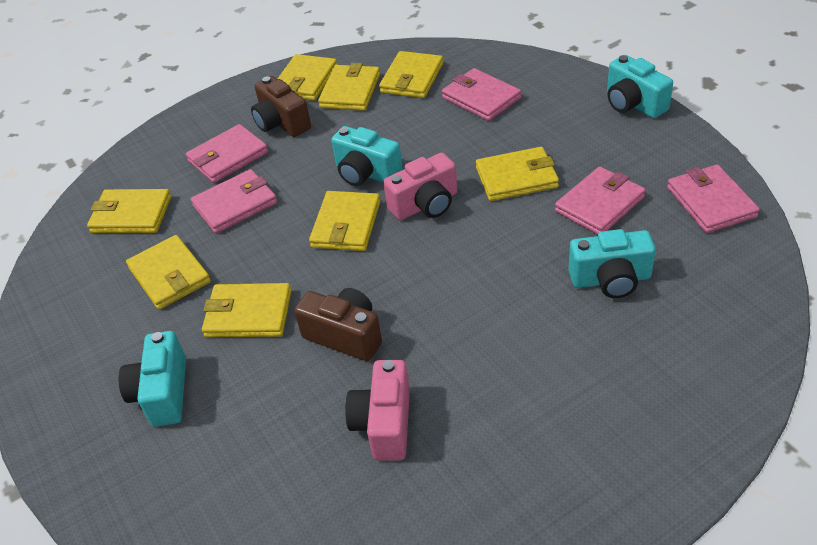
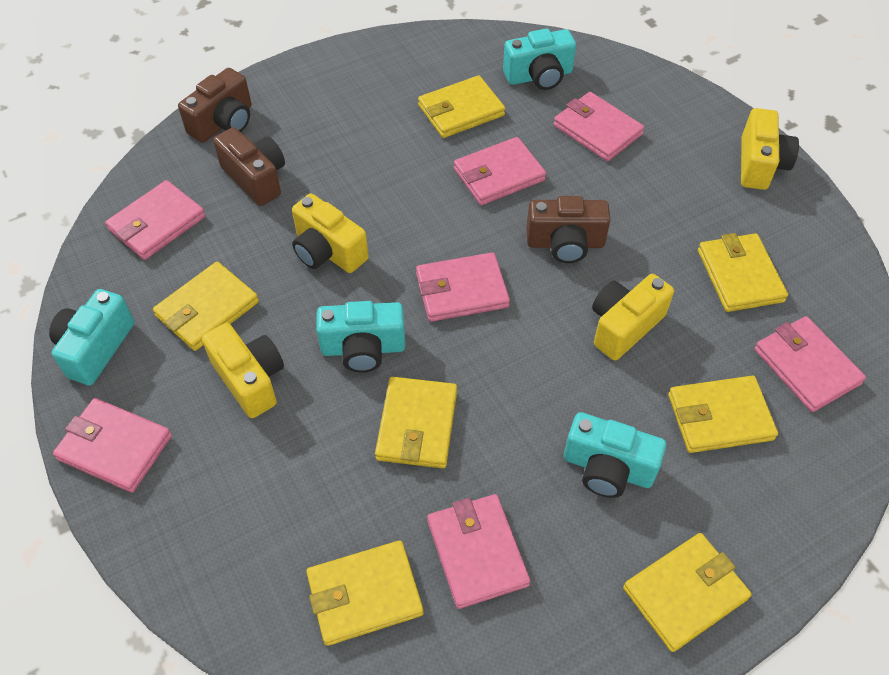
brown camera: [251,76,311,137] [294,288,382,361] = 2 -> [178,68,251,143] [213,127,285,206] [526,196,611,263] = 3
pink camera: [345,360,410,460] [383,153,457,220] = 2 -> none = 0
pink wallet: [186,124,268,183] [191,169,277,233] [442,68,521,121] [555,166,646,235] [667,164,760,233] = 5 -> [53,398,172,493] [105,180,205,260] [416,252,510,322] [427,494,530,609] [454,137,546,205] [554,92,644,161] [754,316,866,412] = 7
yellow camera: none = 0 -> [202,323,284,418] [292,194,369,273] [592,274,674,361] [741,108,799,190] = 4
yellow wallet: [87,189,171,233] [126,235,211,310] [202,283,291,338] [278,54,337,101] [309,191,381,251] [318,63,380,111] [379,51,443,98] [476,147,559,201] = 8 -> [153,262,259,351] [306,540,424,646] [375,377,457,468] [418,75,505,138] [623,533,752,652] [668,376,778,453] [698,233,788,312] = 7

